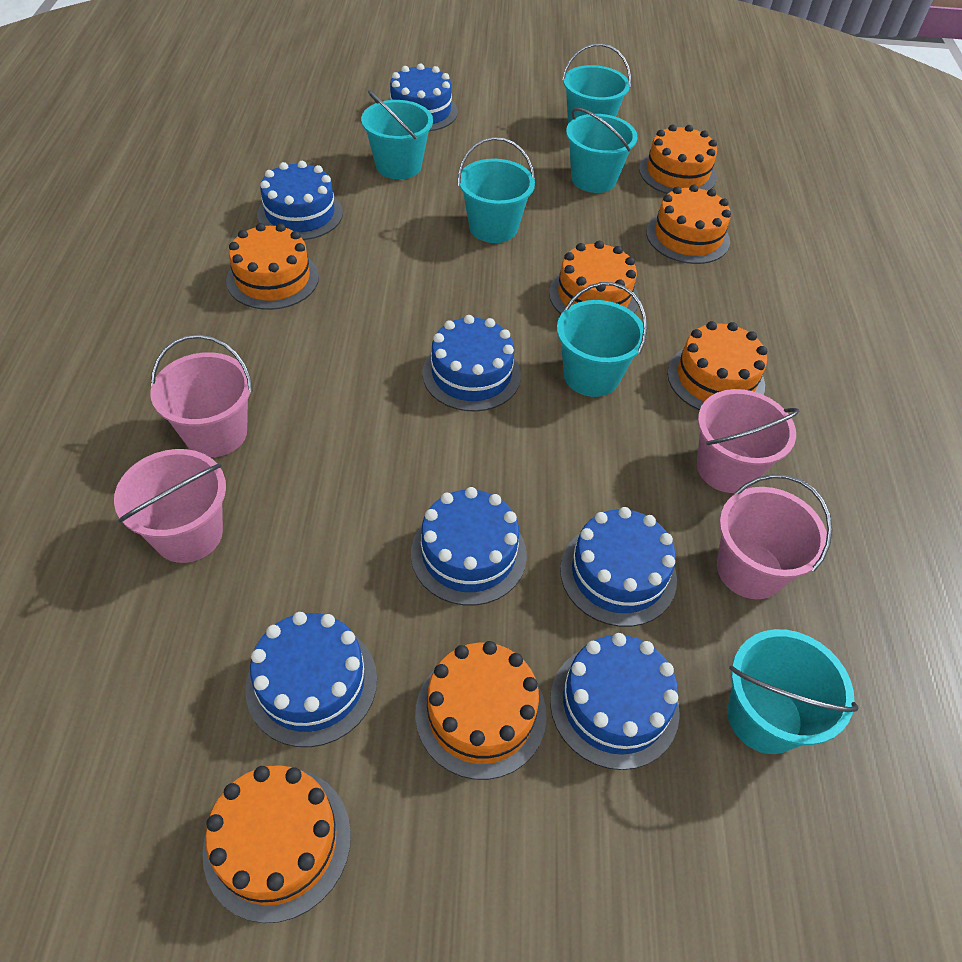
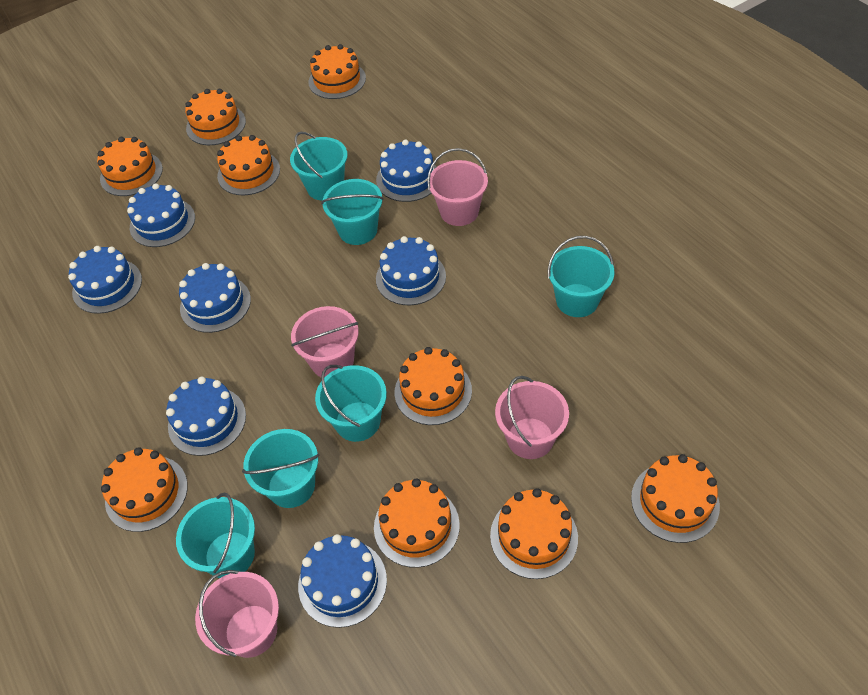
orange cake: [202,765,351,923] [226,223,319,310] [415,641,547,780] [549,241,639,314] [639,124,717,194] [646,184,731,264] [667,321,767,411] = 7 -> [97,137,163,196] [101,447,188,532] [185,89,246,145] [217,135,280,195] [308,44,366,99] [374,478,460,568] [395,347,472,425] [490,488,578,579] [631,454,720,543] = 9

